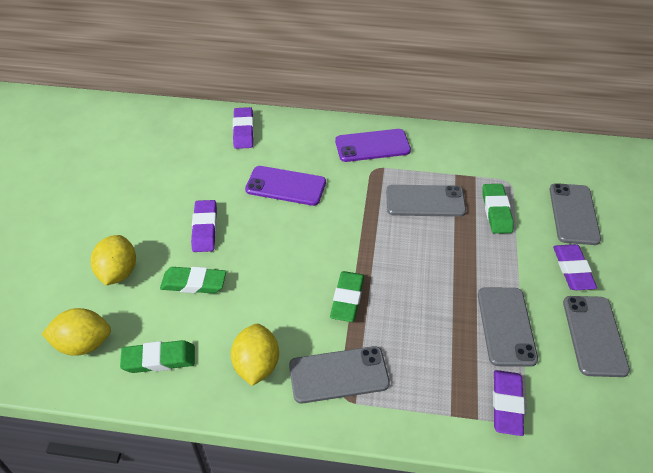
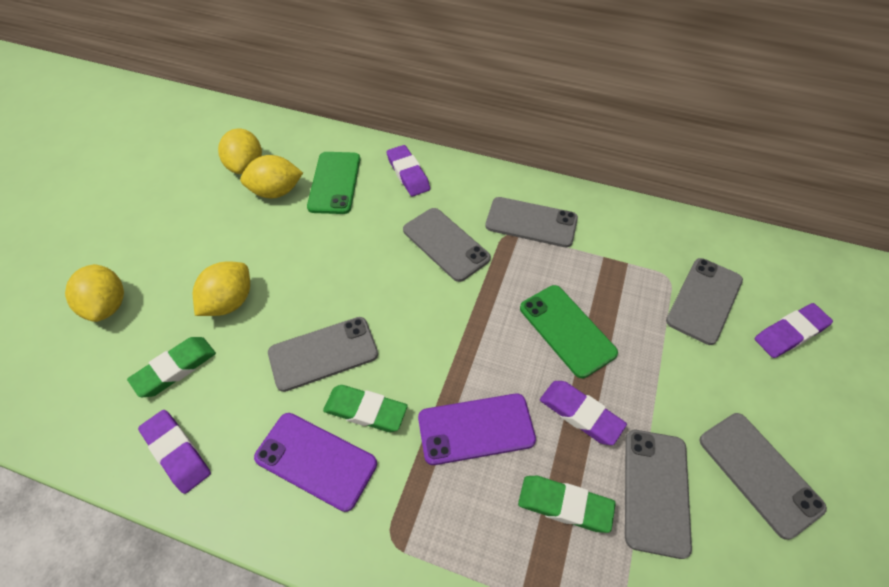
green eraser: [120,340,195,373] [160,267,226,294] [330,271,364,322] [482,184,514,234] = 4 -> [127,337,216,397] [323,385,408,432] [518,476,616,533] = 3
green phone: none = 0 -> [307,152,360,214] [520,285,618,378] = 2
grey phone: [289,346,390,404] [386,185,466,217] [478,288,538,367] [550,183,601,245] [563,296,630,377] = 5 -> [268,317,378,392] [403,208,491,282] [485,197,578,247] [625,430,692,559] [666,258,743,345] [699,413,827,540] = 6
yellow lemon: [42,308,111,356] [91,235,136,285] [231,324,279,386] = 3 -> [65,264,124,322] [193,262,250,316] [218,128,262,174] [240,155,303,199] = 4

